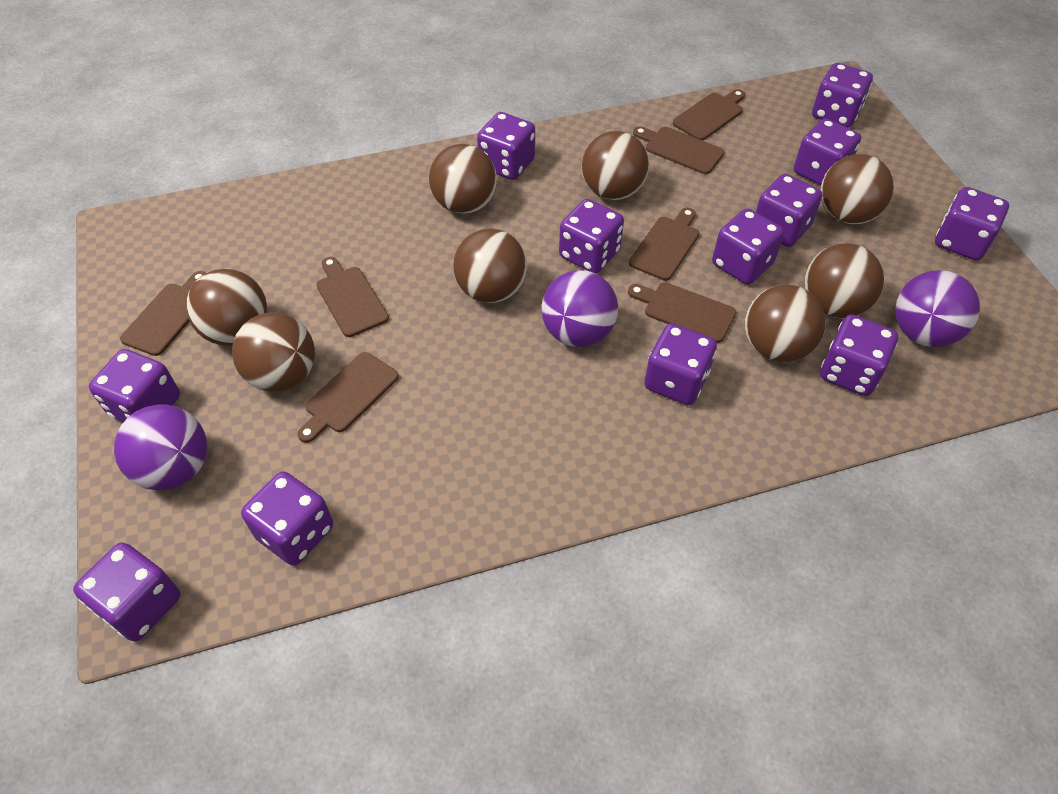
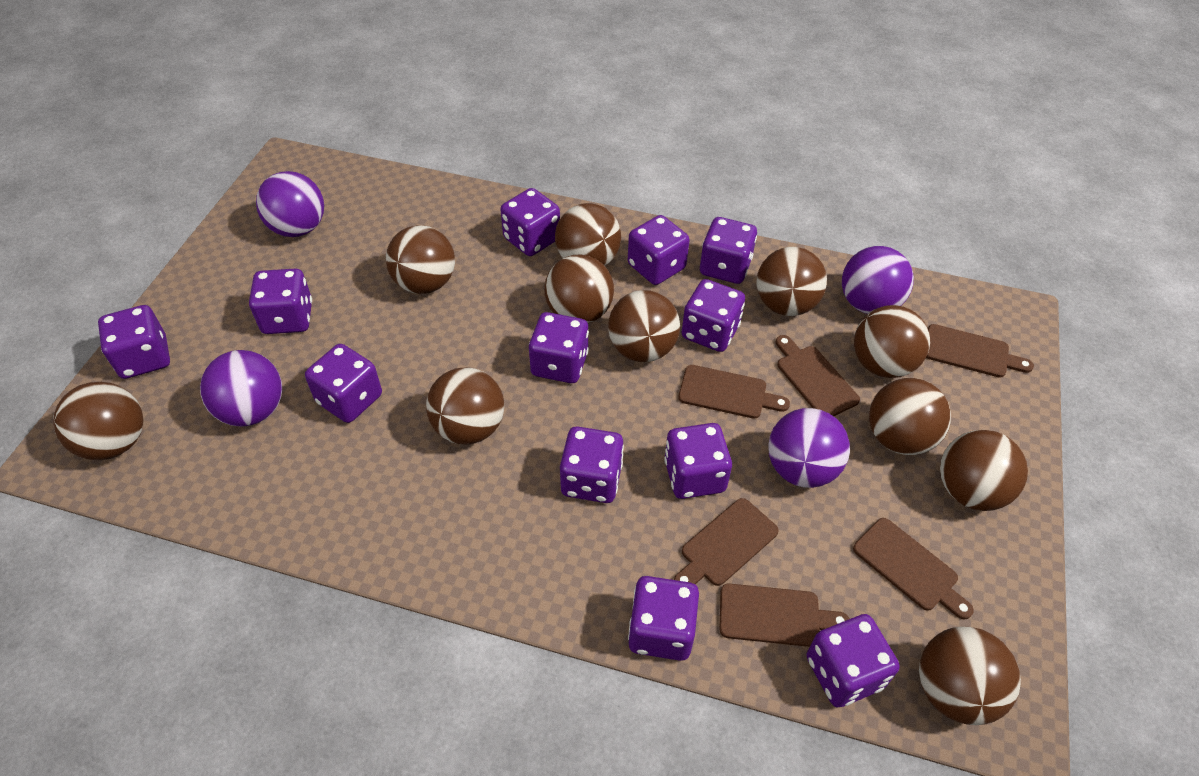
brown ball: [186,269,267,346] [232,312,315,392] [429,144,497,214] [453,228,527,303] [582,131,649,200] [745,285,826,363] [804,243,884,319] [820,154,894,225] = 8 -> [53,382,143,460] [386,225,455,294] [426,367,504,445] [544,255,614,323] [555,203,621,266] [608,290,680,362] [756,247,827,316] [854,305,930,378] [869,378,951,455] [919,627,1021,725] [940,430,1028,511] = 11
brown cutting board: [120,271,206,356] [297,352,399,443] [316,257,389,337] [628,282,736,343] [629,208,699,281] [633,126,724,174] [673,89,745,141] = 7 -> [674,498,779,586] [678,365,790,419] [720,583,850,647] [776,335,860,416] [853,518,974,620] [926,324,1034,378] = 6
purple ball: [114,405,207,490] [542,270,618,347] [895,270,980,347] = 3 -> [200,350,282,427] [256,171,324,237] [768,408,850,488] [842,246,914,314] = 4

